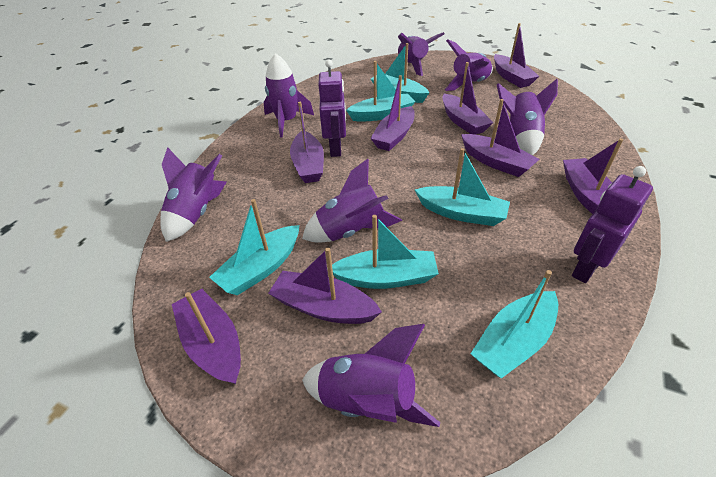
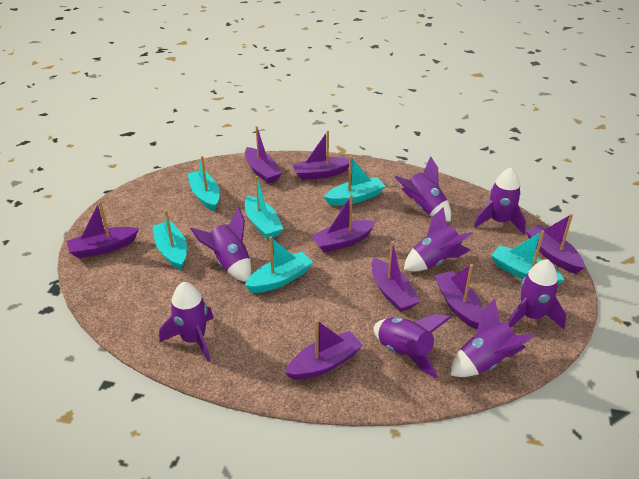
purple robot: [318,59,346,157] [572,166,653,283] = 2 -> none = 0
purple rocket: [160,147,227,242] [263,53,314,138] [302,159,402,243] [302,324,440,427] [398,32,444,76] [445,39,493,91] [497,79,558,155] = 7 -> [159,282,213,362] [191,207,251,282] [374,314,451,378] [395,156,451,222] [404,207,473,272] [450,299,535,377] [474,168,526,234] [507,259,566,329] = 8

